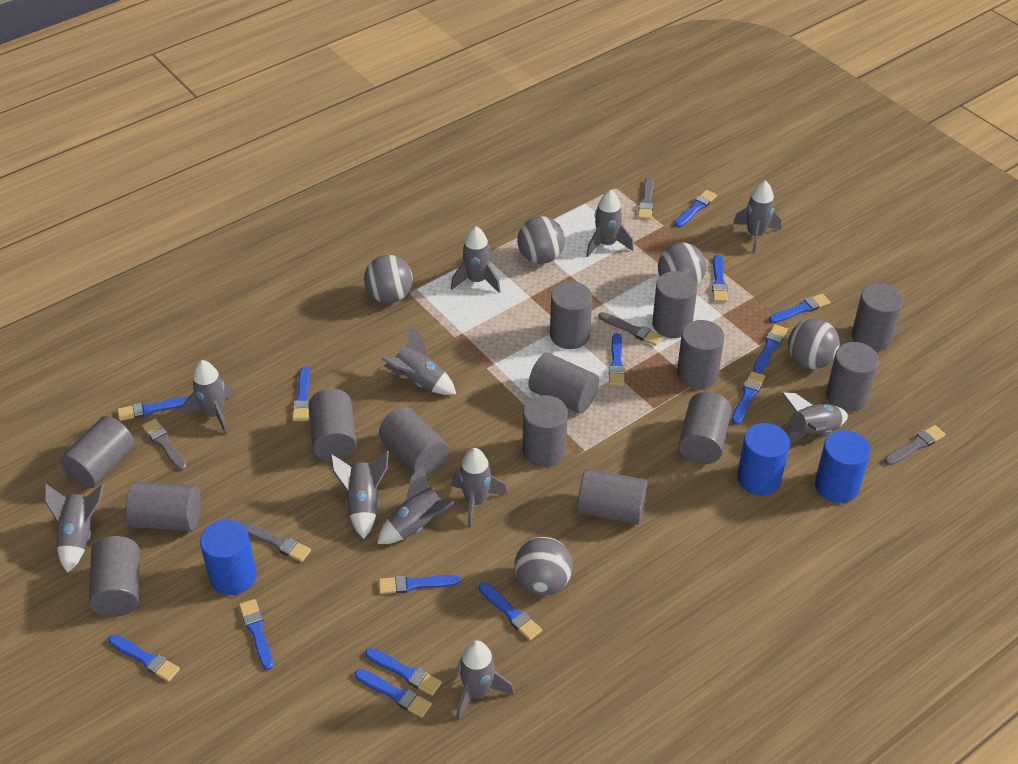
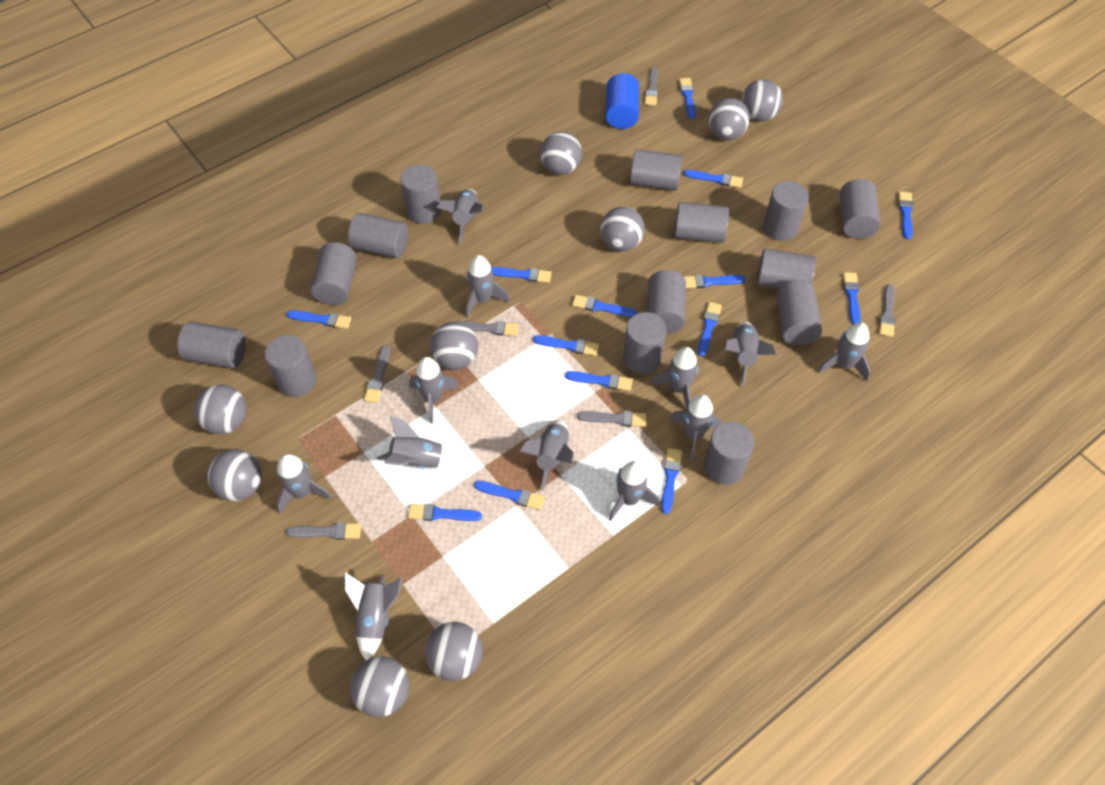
blue cylinder: [200,519,257,595] [737,423,790,496] [815,430,871,503] = 3 -> [606,73,639,129] = 1
grey ball: [364,255,413,303] [514,537,573,596] [518,216,565,264] [658,243,706,285] [788,319,840,369] = 5 -> [194,384,247,434] [207,449,262,501] [350,656,409,717] [425,622,483,681] [430,322,478,370] [540,132,582,175] [600,206,645,251] [708,98,750,140] [742,79,783,121] = 9
grey brush: [142,419,187,471] [242,522,311,562] [599,312,663,346] [638,177,654,220] [884,425,946,465] = 5 -> [286,523,361,539] [364,345,390,403] [455,321,519,336] [577,411,646,427] [645,67,658,106] [879,284,896,337] = 6
grey rocket: [45,483,104,573] [183,360,234,435] [330,451,389,539] [377,464,456,544] [381,325,456,395] [451,226,501,293] [451,448,507,528] [456,640,514,720] [586,190,634,257] [733,181,781,253] [781,393,848,444] = 11 -> [276,454,332,514] [344,572,403,660] [377,416,459,468] [409,357,460,423] [436,189,483,244] [466,255,510,318] [519,420,574,491] [609,461,660,521] [651,347,698,407] [670,394,721,461] [724,322,776,386] [818,322,871,381] = 12

